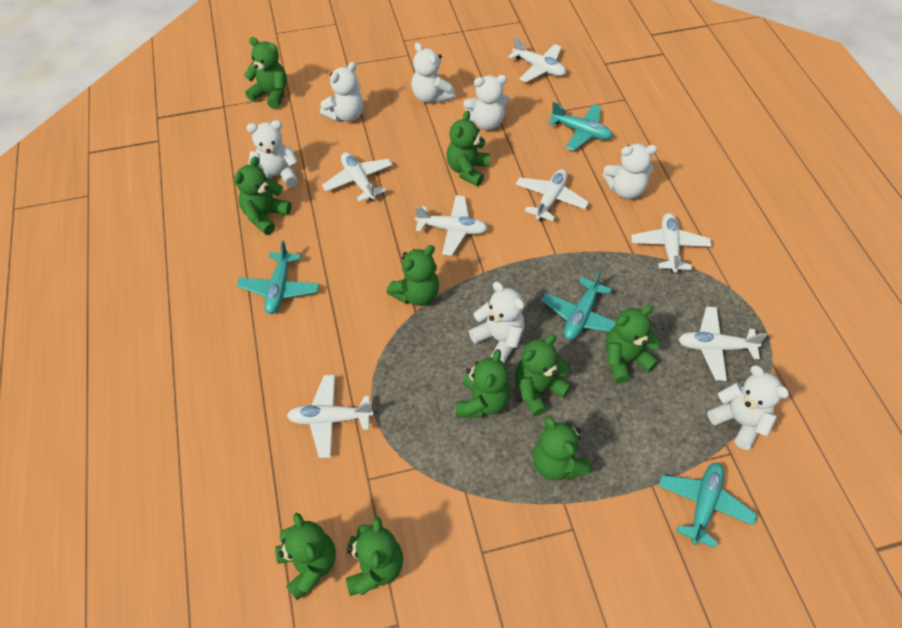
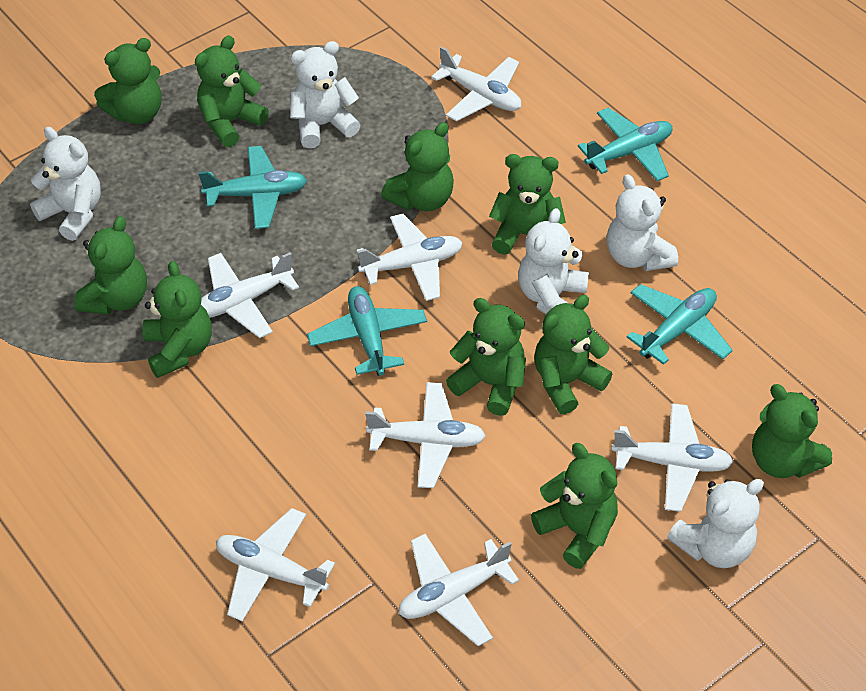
white teddy bear: [247,120,298,187] [320,62,364,122] [411,42,455,103] [463,75,510,130] [469,281,525,363] [603,144,657,199] [707,365,789,450] = 7 -> [30,127,101,241] [290,41,360,148] [518,208,589,314] [607,174,678,271] [667,479,764,568] = 5

